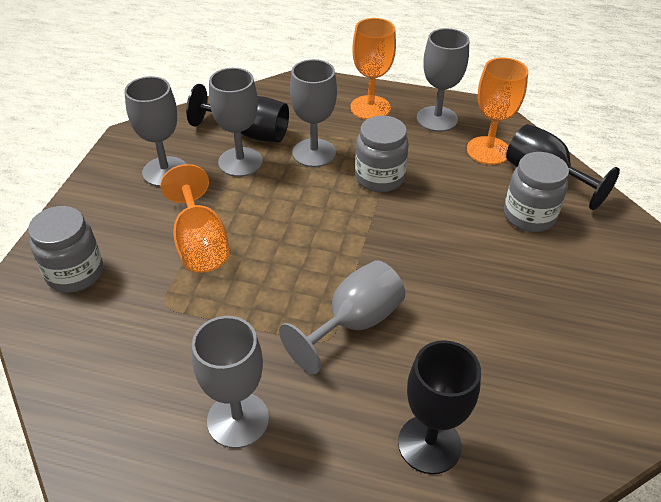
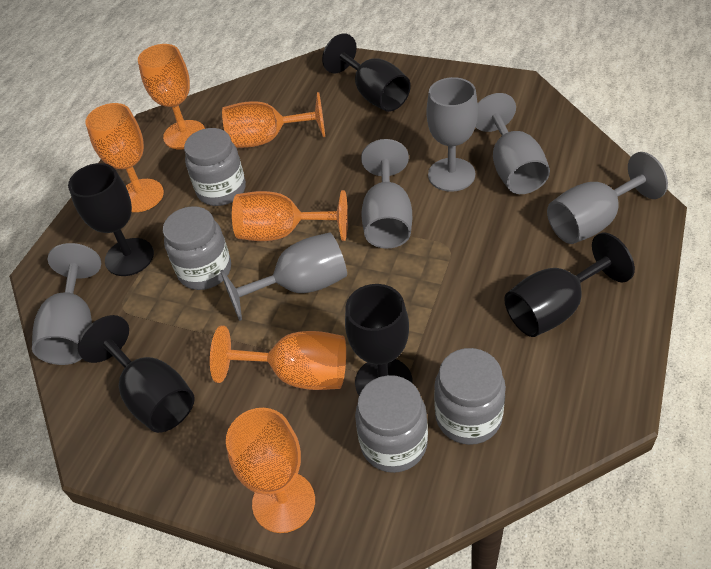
black goblet: [186,84,289,142] [398,340,481,474] [506,124,620,210] = 3 -> [68,163,154,276] [78,315,195,433] [322,33,411,112] [345,284,413,395] [504,233,635,337] = 5
grey jar: [28,206,103,293] [355,115,409,192] [504,152,569,232] = 3 -> [163,206,231,290] [184,128,246,206] [355,375,428,473] [434,348,506,445] = 4
orange goblet: [160,164,230,273] [350,18,396,120] [467,57,528,165] = 3 -> [85,103,164,212] [138,44,205,149] [210,326,346,390] [222,92,325,148] [226,408,315,533] [232,190,348,241] = 6

